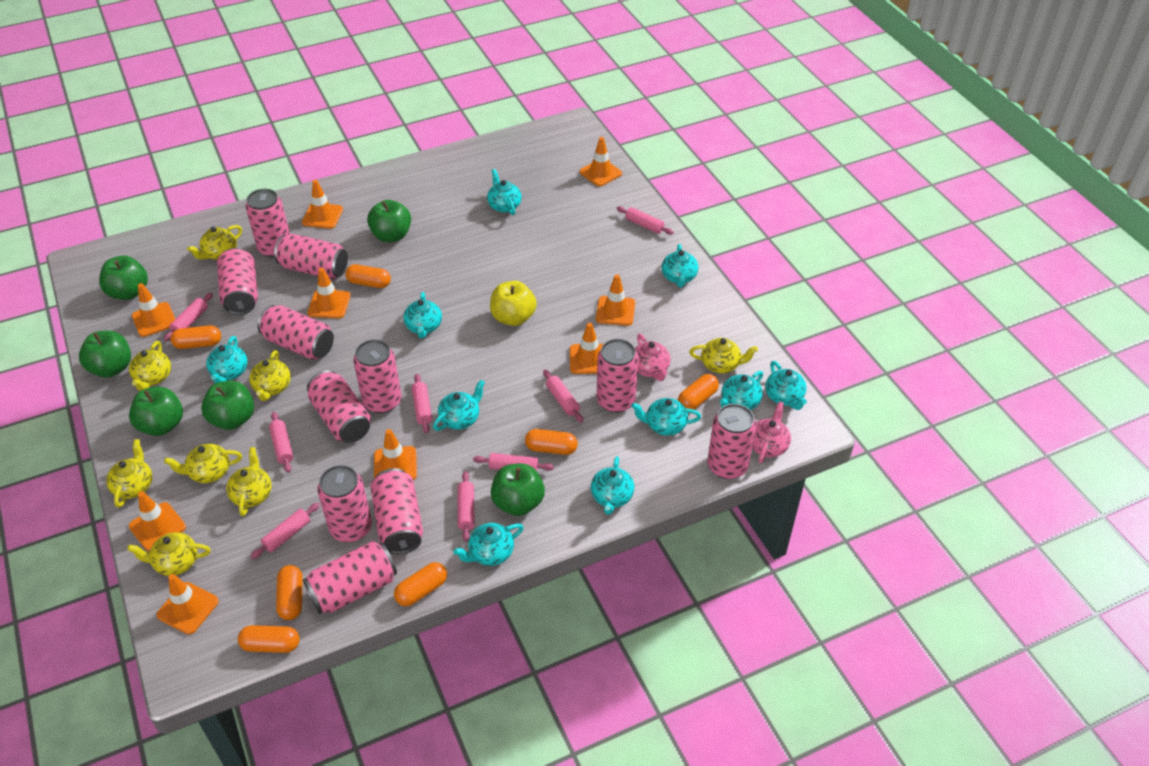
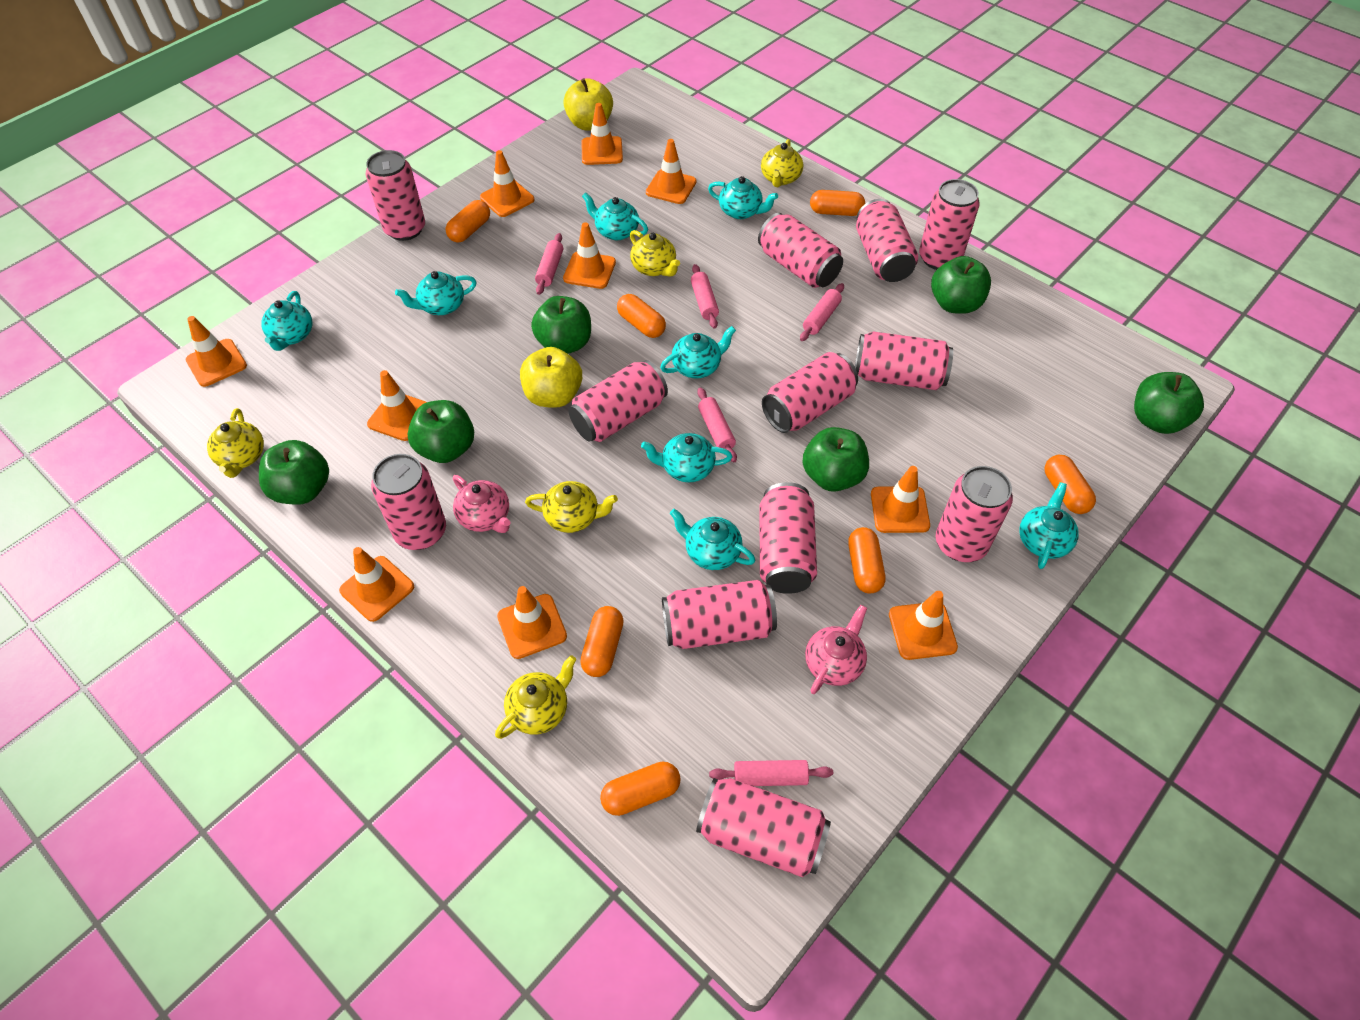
orange traffic cone: [129,491,186,551] [132,283,175,337] [157,574,219,635] [302,180,343,229] [308,268,351,319] [374,429,417,480] [570,323,604,374] [580,137,622,187] [596,274,635,326] = 9 -> [185,316,247,387] [339,547,414,622] [367,370,426,441] [480,150,534,217] [497,586,567,659] [563,222,616,289] [581,103,623,165] [646,139,697,204] [871,466,930,533] [889,591,958,660] = 10
pink can: [217,248,258,315] [246,189,290,258] [257,305,334,360] [274,234,348,280] [303,541,397,614] [307,370,371,443] [317,465,372,542] [353,339,402,413] [370,468,423,554] [597,339,638,413] [708,404,756,479] = 11 -> [366,150,425,241] [371,454,446,550] [568,360,668,442] [662,580,777,649] [696,778,831,877] [758,213,843,288] [759,482,817,594] [762,352,858,433] [855,331,953,390] [856,199,918,282] [919,179,980,270] [936,466,1013,562] = 12
pink rolling pin: [164,293,213,341] [250,503,320,559] [269,412,293,473] [412,374,432,434] [458,471,475,542] [473,453,554,471] [543,370,583,423] [617,206,674,235] = 8 -> [535,233,563,295] [691,264,719,329] [697,387,737,463] [709,760,833,786] [800,283,844,341] = 5
turquoise teapot: [206,336,248,383] [403,292,442,339] [433,380,485,431] [454,523,524,566] [487,169,522,215] [591,456,634,515] [631,398,701,436] [662,244,698,287] [720,371,763,410] [765,361,807,410] = 10 -> [261,291,312,351] [395,271,476,315] [582,192,648,240] [641,433,732,483] [660,326,736,378] [670,509,756,570] [708,176,778,219] [1019,482,1079,569] = 8
yellow apple: [490,281,537,326] = 1 -> [520,347,582,408] [563,78,613,130] = 2
yellow teapot: [106,439,152,508] [127,532,211,576] [129,341,171,391] [164,444,242,483] [187,225,242,260] [226,447,272,516] [249,350,291,401] [689,338,758,373] = 8 -> [207,408,264,478] [495,655,576,739] [525,481,618,533] [630,230,680,277] [761,139,803,187] = 5

